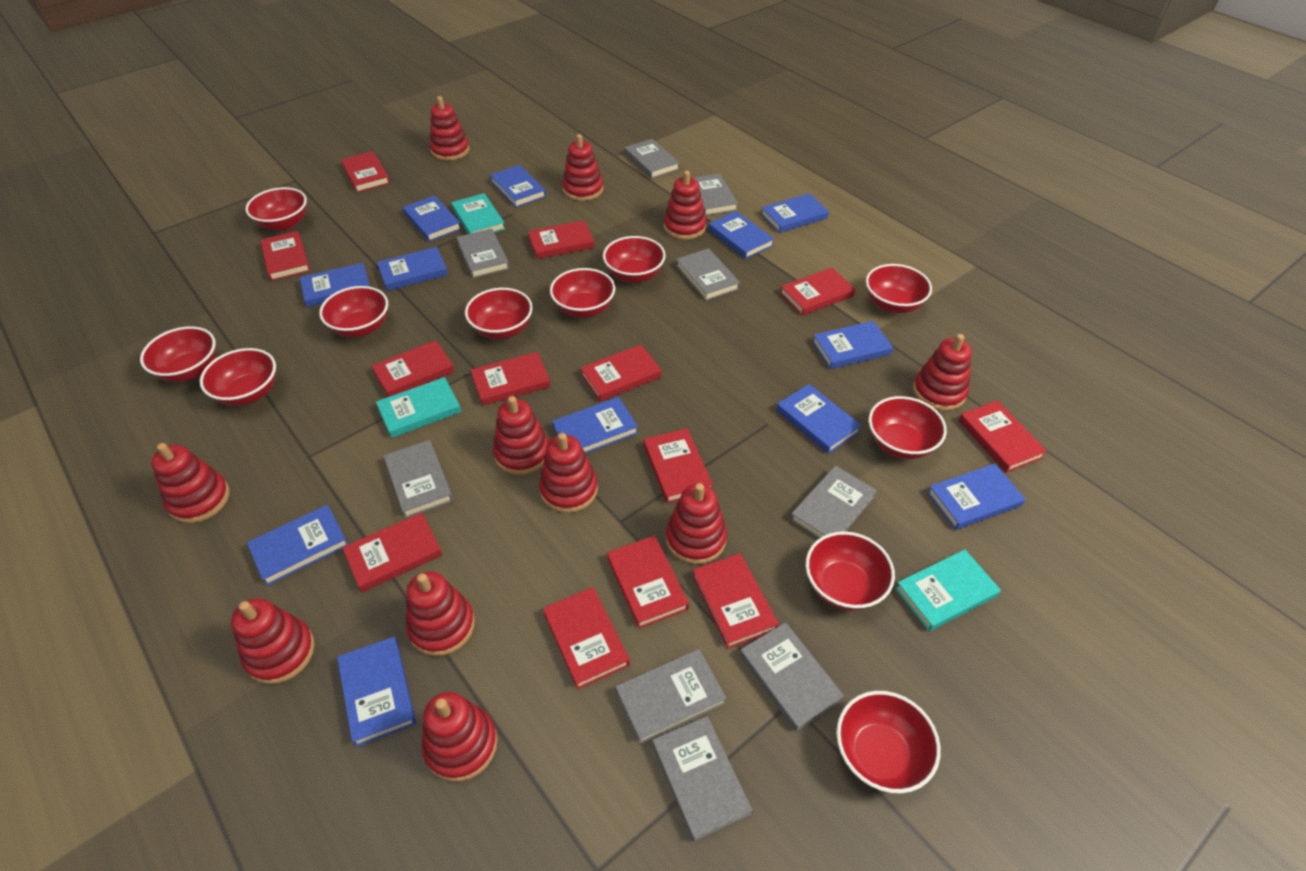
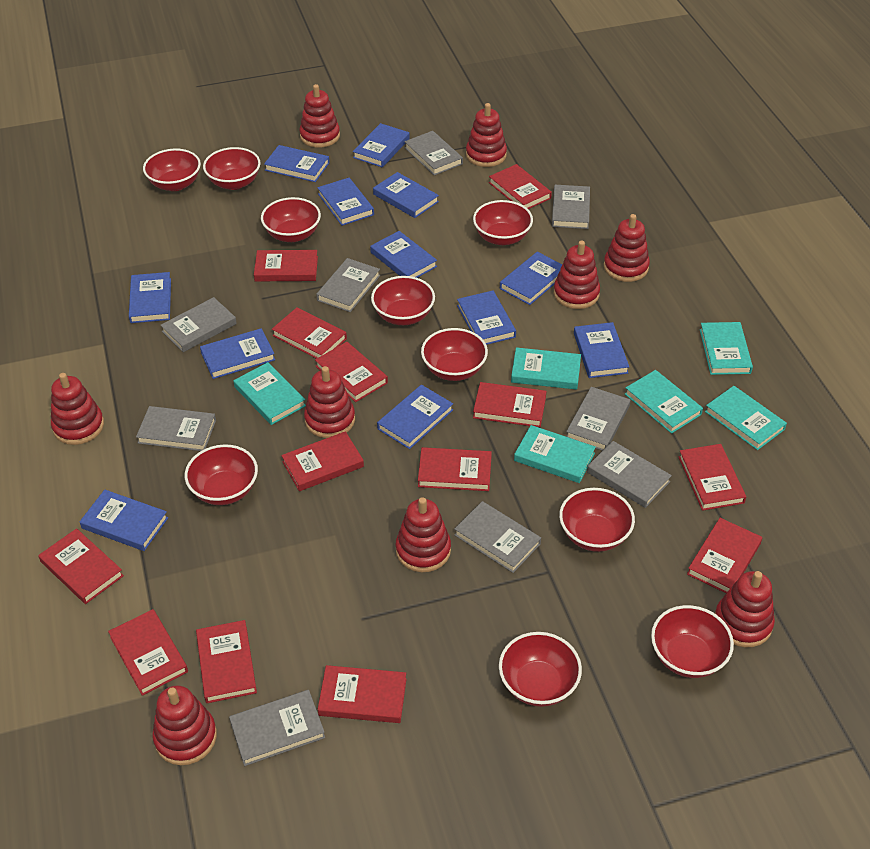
red bowl: [140,326,216,382] [200,348,276,406] [245,187,307,231] [319,286,388,337] [465,288,533,339] [550,268,615,318] [603,236,666,283] [805,531,895,611] [836,691,941,794] [866,264,932,313] [869,396,947,459] = 11 -> [143,149,201,191] [185,444,258,505] [203,147,261,190] [261,197,321,242] [371,276,435,325] [421,328,488,381] [473,200,533,245] [499,632,582,707] [559,488,635,552] [651,605,734,678] = 10
red stacking toy: [151,443,230,523] [231,598,315,684] [406,571,475,656] [421,692,498,782] [430,96,470,161] [493,396,549,475] [539,433,598,513] [562,134,603,201] [664,171,707,240] [666,483,727,564] [913,334,972,411] = 11 -> [51,373,104,445] [152,685,217,765] [299,84,340,148] [304,366,355,438] [395,497,451,572] [466,103,507,167] [554,240,600,309] [604,214,650,282] [715,571,775,647] = 9
turquoise book: [376,377,461,438] [451,193,505,234] [895,550,1001,631] = 3 -> [234,362,306,425] [511,347,581,390] [514,425,596,483] [625,370,703,434] [700,322,753,375] [705,386,787,450] = 6

